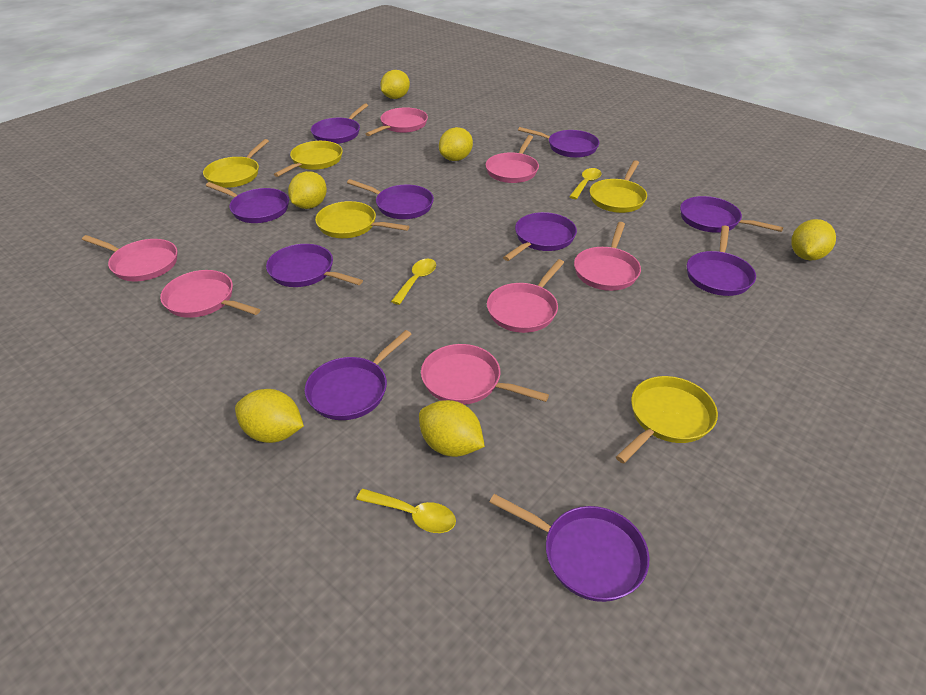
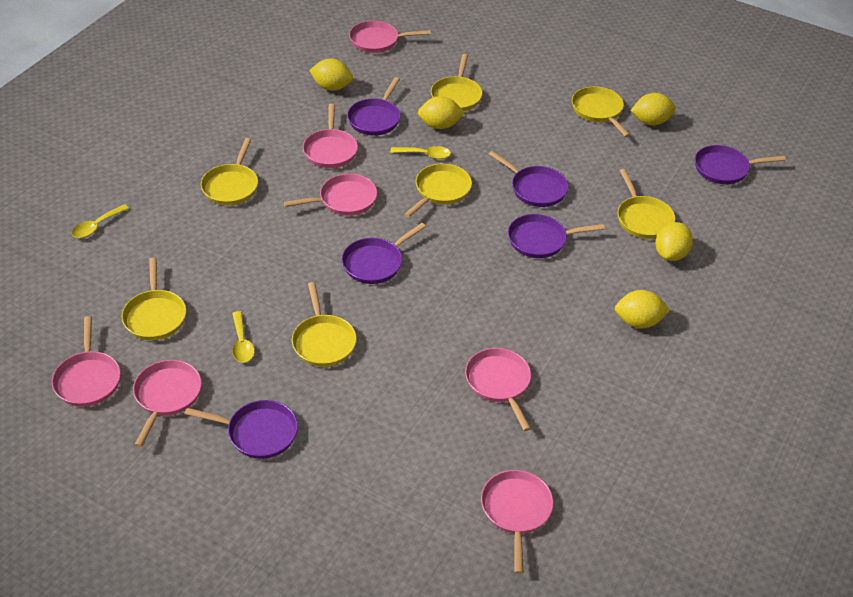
purple pan: [206,182,289,223] [266,244,363,287] [305,330,412,420] [311,103,368,144] [347,179,434,219] [490,494,649,602] [503,212,577,261] [518,127,599,158] [680,196,783,233] [687,226,756,296] = 10 -> [184,400,298,459] [342,223,426,284] [347,77,400,135] [489,151,568,207] [508,214,605,258] [695,145,786,184] = 6
yellow lemon: [235,389,304,443] [288,171,327,209] [380,70,410,99] [419,400,485,457] [439,127,473,161] [791,219,836,260] = 6 -> [309,58,353,91] [418,96,465,129] [615,290,670,328] [630,93,676,125] [655,222,693,261] = 5
yellow pan: [203,139,269,188] [274,141,343,177] [315,201,410,238] [590,160,647,213] [616,376,718,464] = 5 -> [121,258,187,340] [201,138,258,205] [292,282,357,367] [404,164,472,218] [431,54,483,111] [572,86,630,137] [617,169,675,239] = 7

